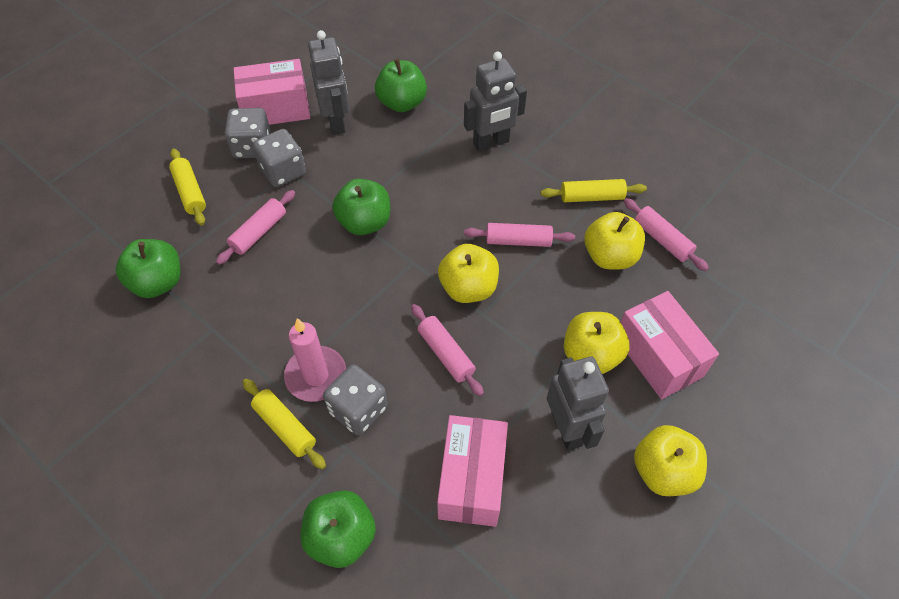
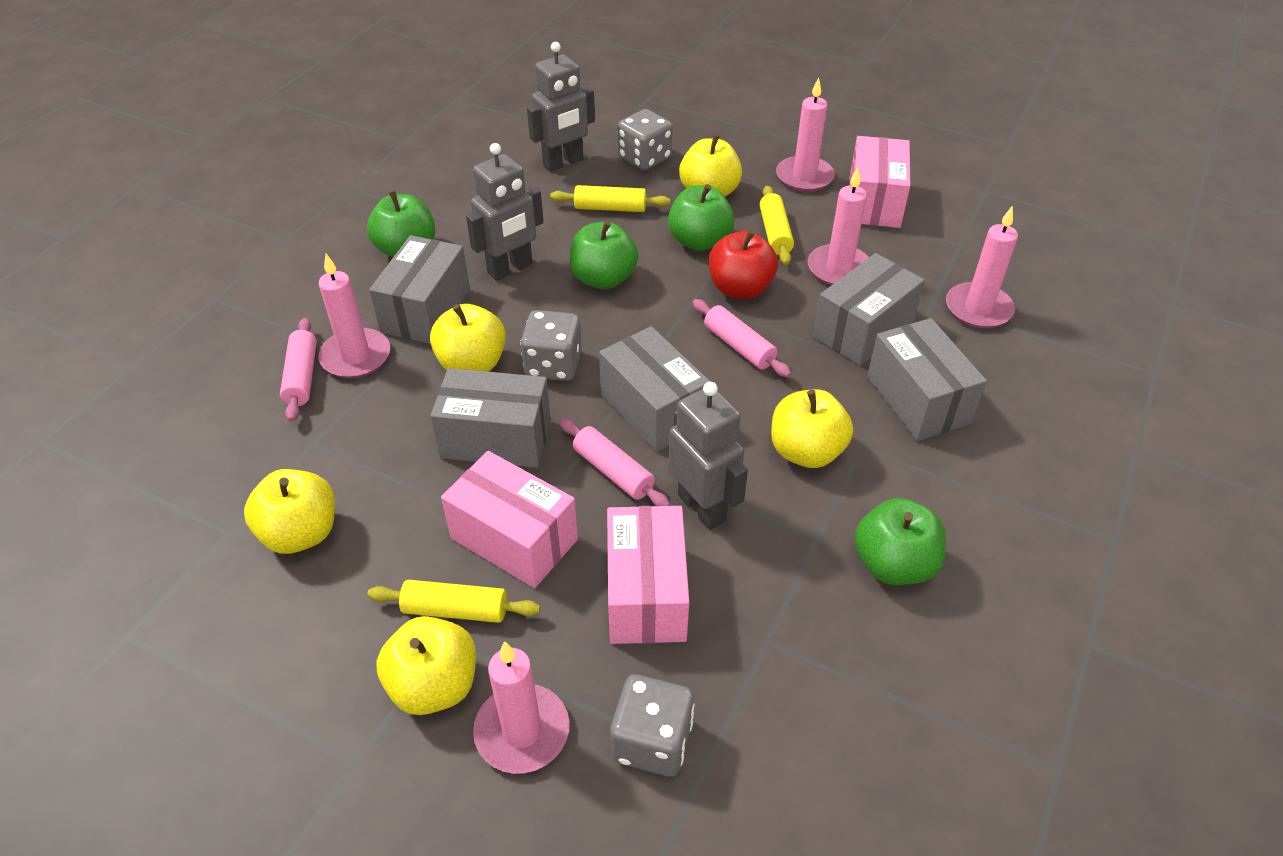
grey box: none = 0 -> [369,235,470,344] [430,368,551,468] [599,326,710,452] [813,253,925,366] [867,318,987,441] = 5
pink candle: [284,318,346,402] = 1 -> [318,254,390,378] [473,641,569,774] [776,77,835,192] [808,167,869,285] [946,205,1018,329] = 5
pink rolling pin: [216,190,295,265] [411,304,484,396] [464,223,575,247] [624,198,709,271] = 4 -> [280,318,317,422] [560,418,670,506] [692,299,791,377] = 3
red apple: none = 0 -> [709,230,778,299] = 1
yellow apple: [438,244,499,303] [564,312,630,374] [585,212,645,270] [634,425,707,496] = 4 -> [244,469,335,554] [376,616,476,715] [430,304,506,372] [679,134,742,197] [771,389,853,468] = 5

